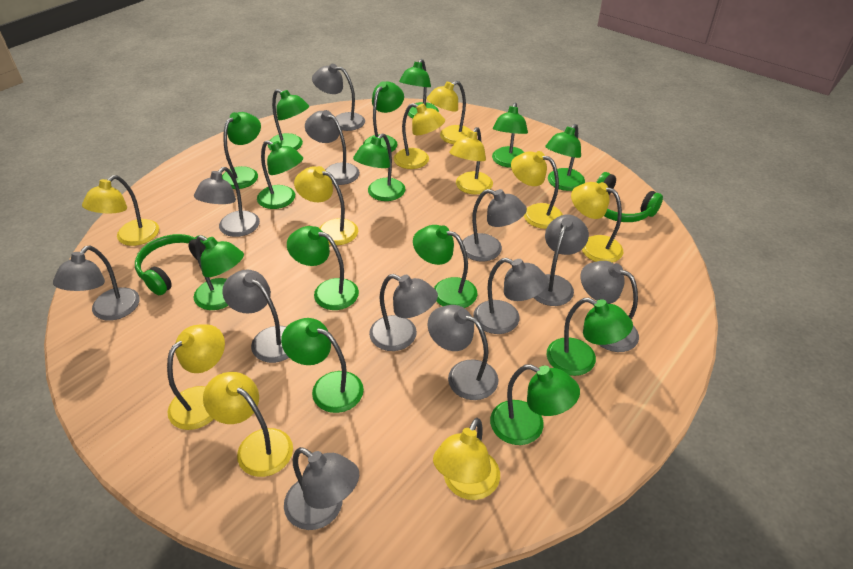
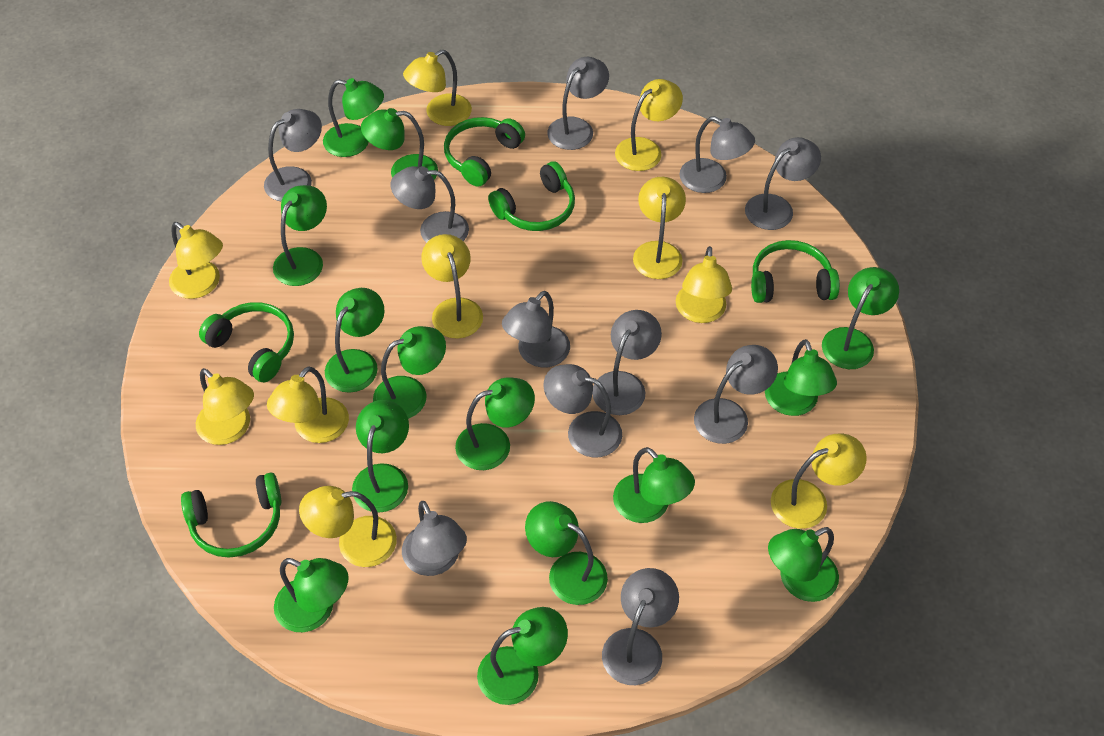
green headphones: [135,234,206,295] [596,172,663,222] = 2 -> [181,472,282,558] [199,302,294,382] [444,117,525,187] [488,161,575,231] [751,240,840,303] = 5
grey lamp: [53,246,140,321] [194,167,260,237] [222,270,289,363] [284,447,359,530] [305,110,360,185] [312,64,365,131] [369,274,438,351] [428,305,498,400] [460,189,527,262] [473,258,549,334] [533,215,589,306] [581,261,639,352] = 12 -> [264,109,322,201] [390,166,469,243] [402,501,467,576] [502,291,570,367] [543,364,622,458] [547,57,609,150] [592,310,662,415] [602,568,679,685] [679,116,755,193] [694,345,778,444] [745,137,821,230] = 11

